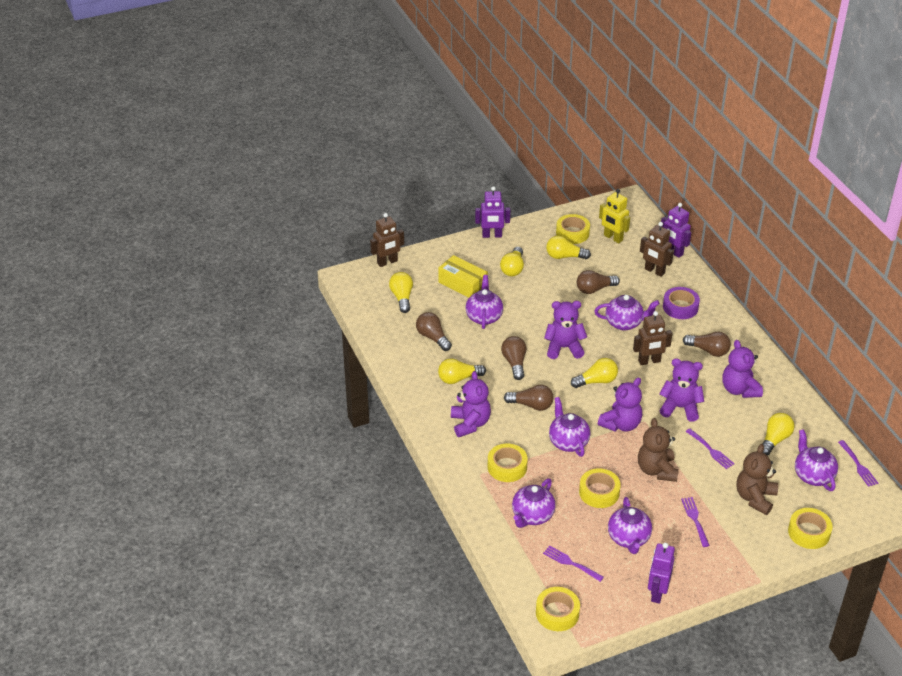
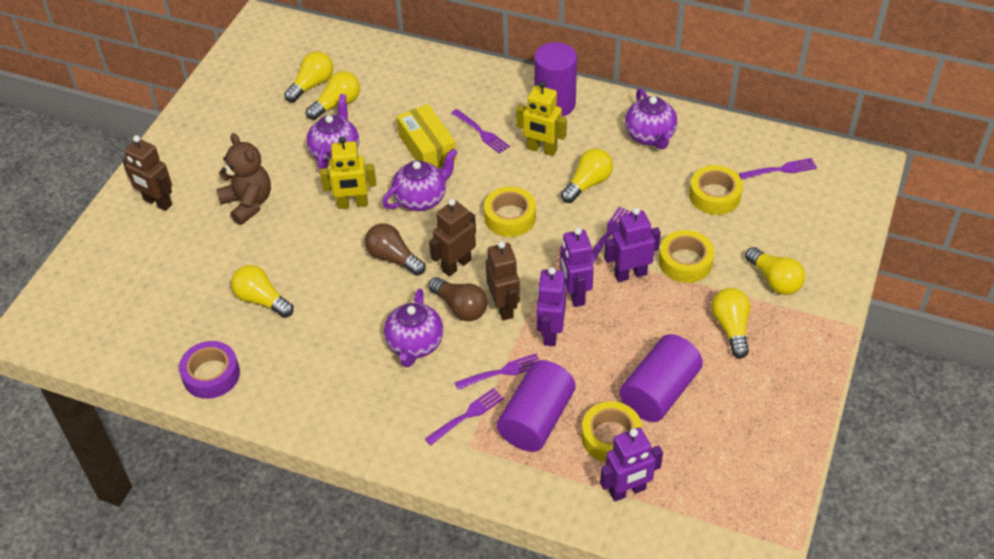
brown light bulb: [416,312,452,351] [501,336,526,380] [504,385,554,411] [577,270,620,294] [683,332,731,357] = 5 -> [365,224,426,276] [428,277,488,321] = 2
brown teddy bear: [638,418,678,482] [736,444,778,515] = 2 -> [216,133,271,225] = 1
purple cylinder: none = 0 -> [497,360,576,452] [534,42,577,117] [620,334,703,422] = 3
purple fork: [543,545,604,582] [681,497,710,547] [685,429,734,469] [838,440,878,487] = 4 -> [425,388,504,445] [452,109,510,154] [455,354,539,390] [591,207,632,264] [739,158,817,179] = 5
purple robot: [475,186,510,238] [648,543,675,604] [661,203,691,258] = 3 -> [537,267,566,346] [560,228,594,307] [600,427,663,502] [604,208,661,282] = 4
purple teapot: [465,275,503,329] [512,478,556,528] [549,397,591,457] [594,295,660,330] [608,497,652,554] [795,429,838,491] = 6 -> [306,94,359,170] [382,148,458,211] [384,289,444,367] [625,88,677,150] = 4
purple teddy bear: [451,371,491,437] [544,301,587,359] [598,377,642,432] [660,358,704,422] [723,340,763,398] = 5 -> none = 0
yellow robot: [599,189,630,243] = 1 -> [320,136,376,209] [516,81,567,156] = 2
yellow tape: [488,443,528,482] [536,587,580,631] [556,214,590,244] [579,468,621,508] [788,508,833,549] = 5 -> [484,187,536,237] [582,401,642,462] [659,230,714,283] [689,165,743,215] = 4

